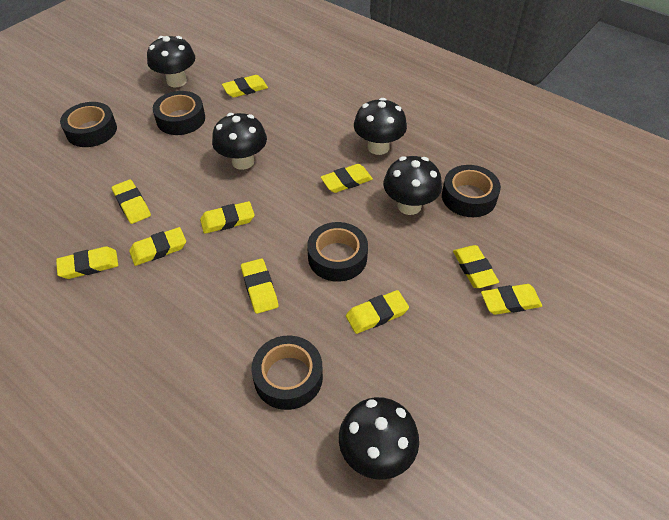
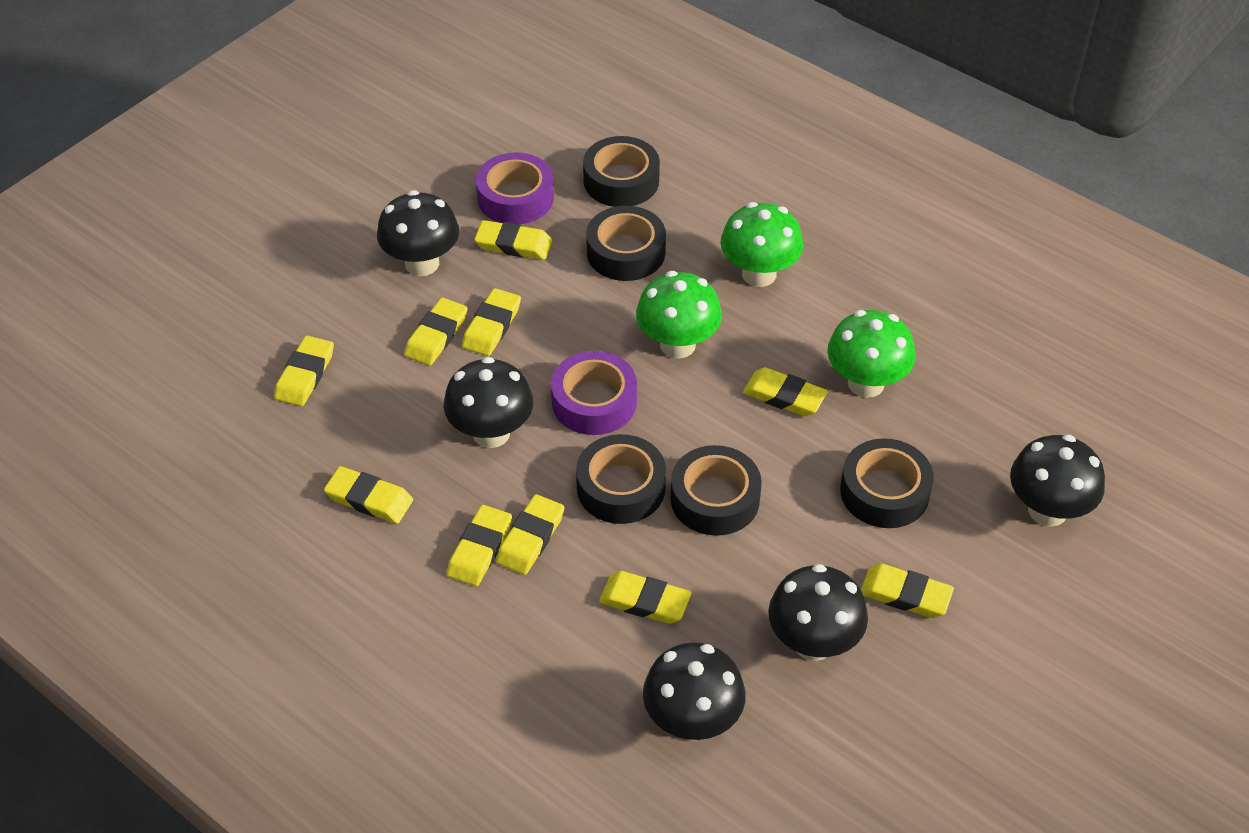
green mushroom: none = 0 -> [636,271,722,359] [720,202,803,287] [827,310,915,398] = 3
purple tape: none = 0 -> [476,152,554,224] [551,351,637,435] = 2

